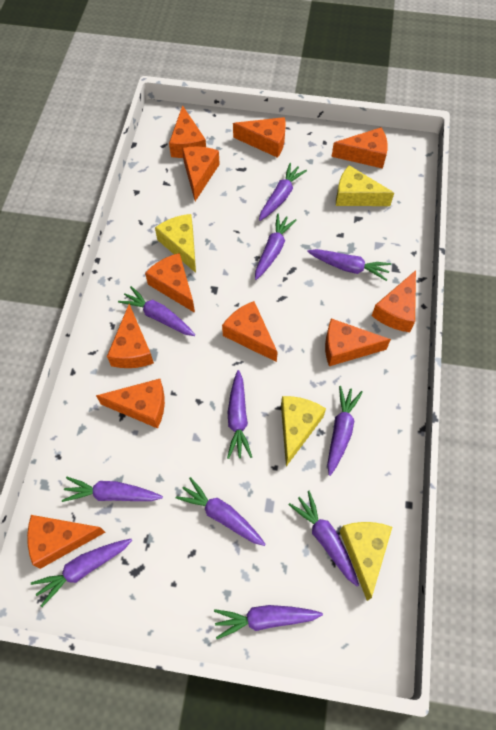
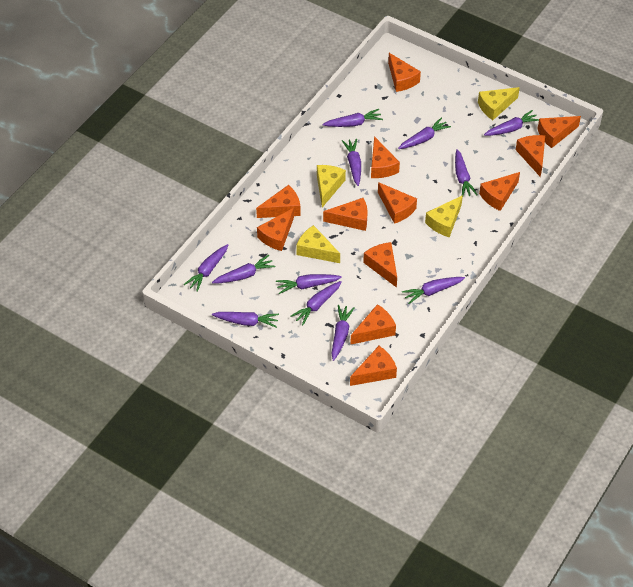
orange cheese: [27,515,105,569] [96,379,165,429] [107,304,154,368] [145,253,195,313] [169,105,206,158] [182,147,220,201] [222,301,278,362] [233,117,286,158] [325,318,391,366] [332,127,388,169] [372,270,416,332] = 11 -> [256,185,301,218] [257,208,294,251] [323,198,368,231] [350,304,396,345] [350,346,397,386] [363,242,397,288] [371,136,400,178] [378,182,417,224] [388,53,421,92] [479,172,520,211] [516,135,545,177] [537,116,581,148] = 12
purple carrot: [31,539,132,607] [62,477,163,502] [118,286,195,336] [176,477,266,546] [214,605,323,639] [227,370,252,459] [255,213,297,280] [259,163,307,221] [288,491,359,587] [307,249,391,281] [327,386,363,476] = 11 -> [184,244,228,292] [212,255,276,283] [212,312,279,328] [276,274,342,294] [290,281,342,326] [322,109,383,127] [331,305,355,361] [342,138,361,186] [398,118,451,149] [402,277,465,304] [455,149,478,196] [484,110,539,136] = 12

